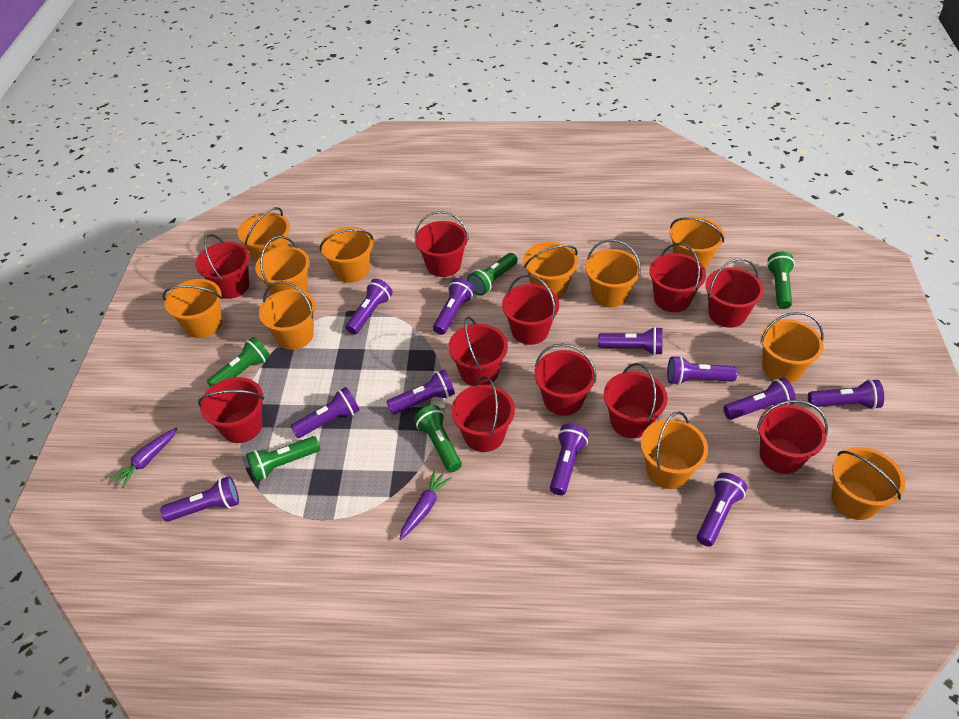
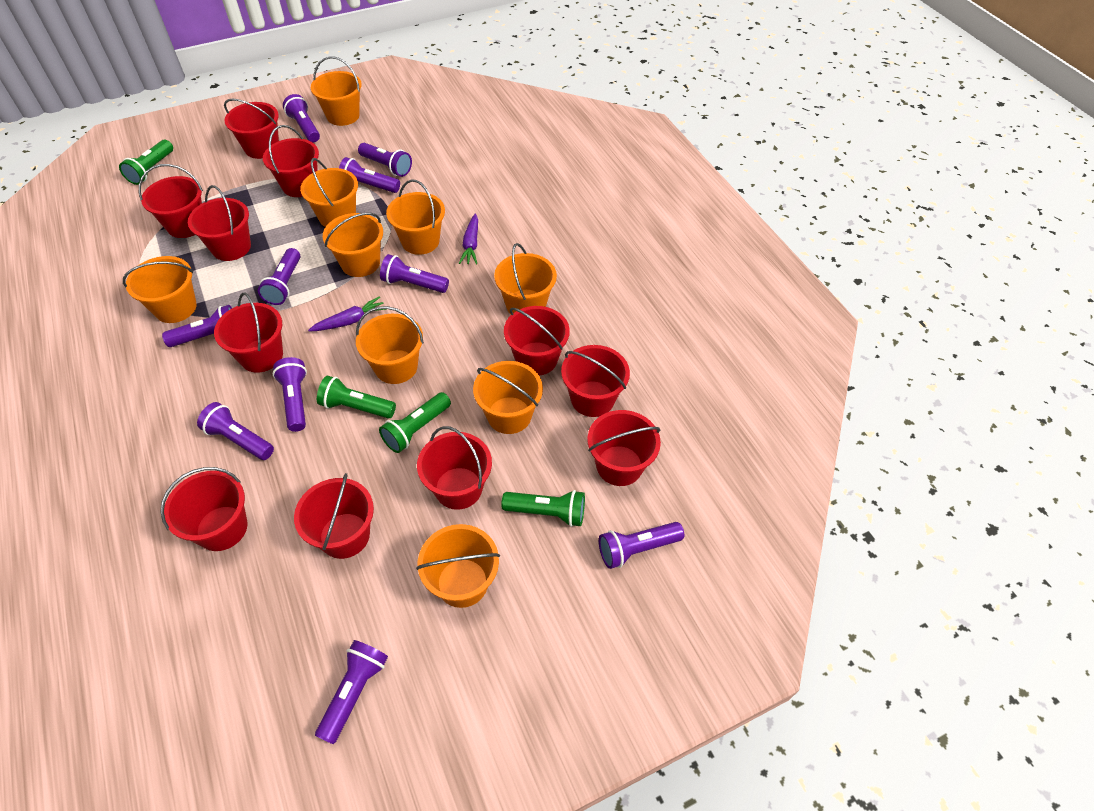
green flashlight: [207,337,270,387] [246,436,320,481] [414,405,462,472] [467,253,518,296] [767,252,795,309] = 5 -> [119,140,173,185] [317,376,396,419] [379,392,451,453] [501,490,585,527] = 4
orange bucket: [163,279,222,338] [238,207,290,262] [255,236,310,295] [259,281,316,350] [320,227,374,283] [523,242,578,298] [585,239,641,307] [641,411,708,489] [670,216,724,269] [760,312,824,383] [831,447,905,520] = 11 -> [123,256,197,323] [300,158,358,227] [311,56,362,126] [323,213,383,277] [356,306,424,384] [386,179,445,255] [416,524,500,608] [473,361,543,434] [494,243,557,314] = 9
purple flashlight: [160,476,239,522] [290,387,359,438] [345,279,393,335] [386,370,455,414] [433,278,475,335] [550,424,589,495] [598,327,663,355] [667,356,737,385] [697,473,747,547] [723,378,796,420] [808,379,884,410] = 11 -> [162,305,232,347] [197,402,274,460] [258,248,300,305] [273,357,307,432] [283,94,320,142] [315,640,388,744] [339,157,400,193] [358,143,412,177] [380,254,449,293] [599,522,684,569] = 10

